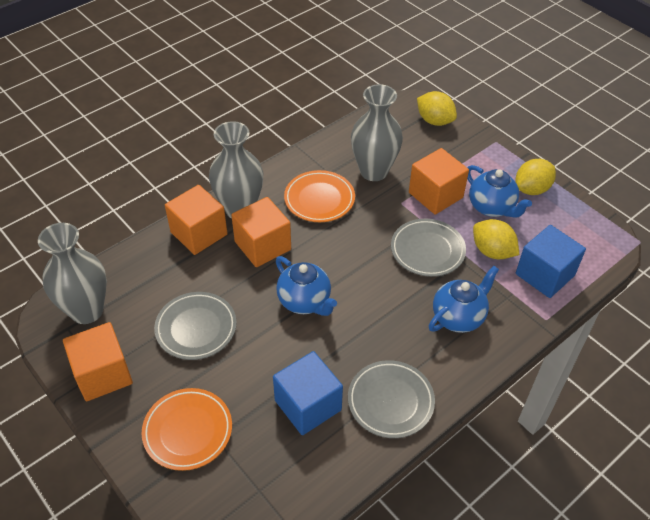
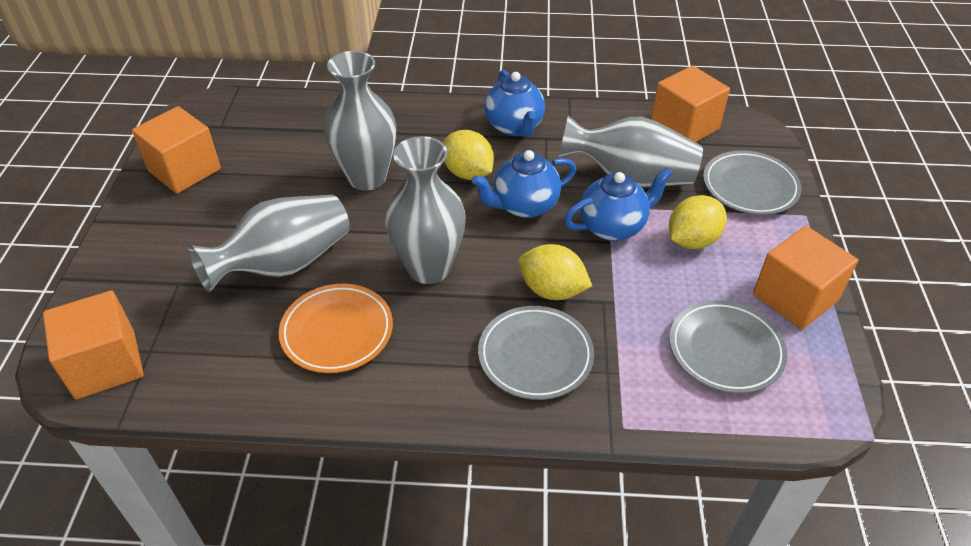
blue cube: [273,351,343,435] [516,225,586,298] = 2 -> none = 0
grey vase: [38,223,107,324] [209,121,263,218] [351,84,403,181] = 3 -> [188,195,350,292] [324,51,397,191] [385,136,466,284] [559,115,703,188] = 4
orange plate: [142,388,232,471] [284,170,355,222] = 2 -> [279,284,393,373] = 1

